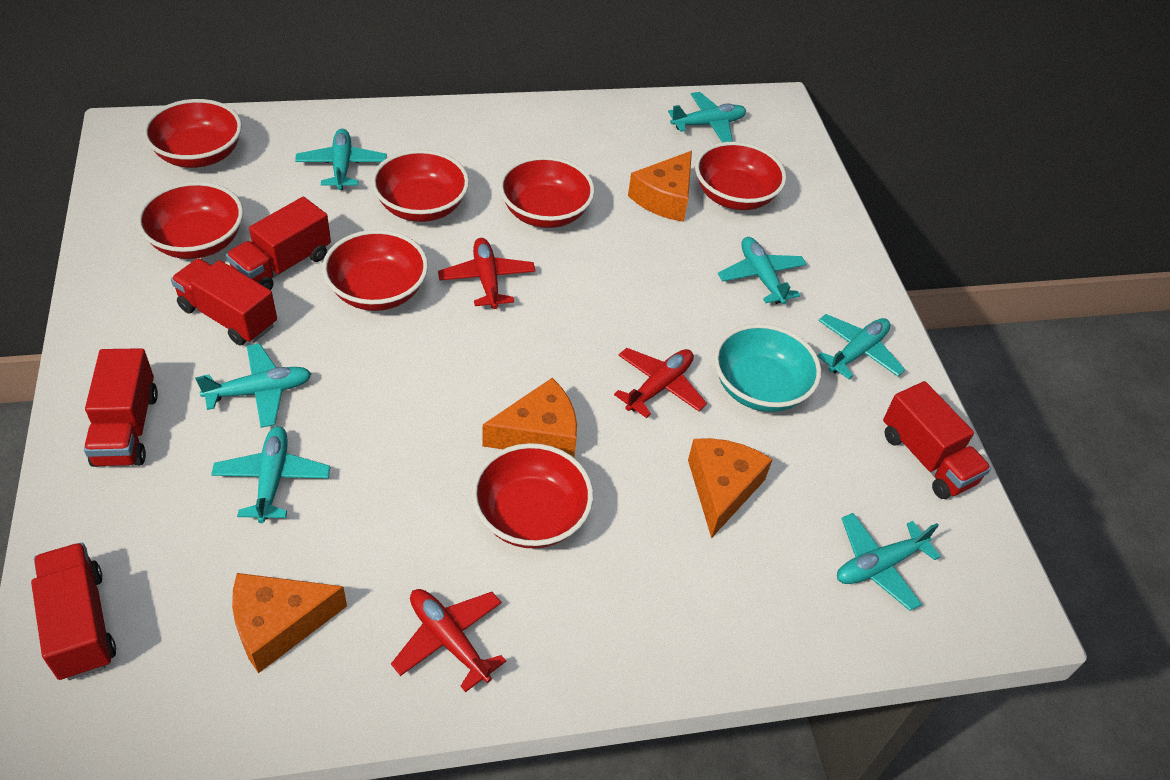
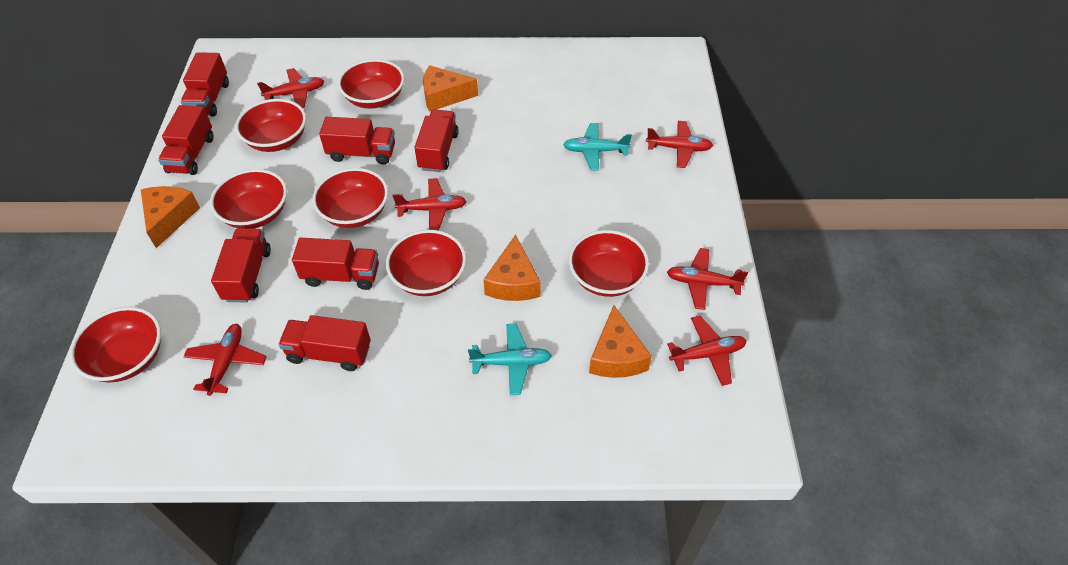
red plane: [391,589,506,692] [438,238,536,309] [614,348,707,418] = 3 -> [183,324,267,396] [257,68,324,108] [393,178,467,231] [646,121,713,168] [667,248,748,310] [667,316,747,386] = 6
red truck: [31,542,116,680] [84,348,158,467] [171,258,277,345] [226,197,331,290] [883,381,991,499] = 5 -> [158,105,214,175] [181,52,229,117] [211,228,271,303] [278,315,371,371] [292,238,379,290] [319,117,395,165] [414,109,459,172] = 7
turquoise bowl: [714,324,821,412] = 1 -> none = 0
turquoise plane: [195,343,312,428] [211,426,330,523] [295,129,387,190] [668,92,746,142] [718,237,807,304] [817,314,905,379] [837,513,941,611] = 7 -> [468,324,552,395] [563,123,632,171] = 2

